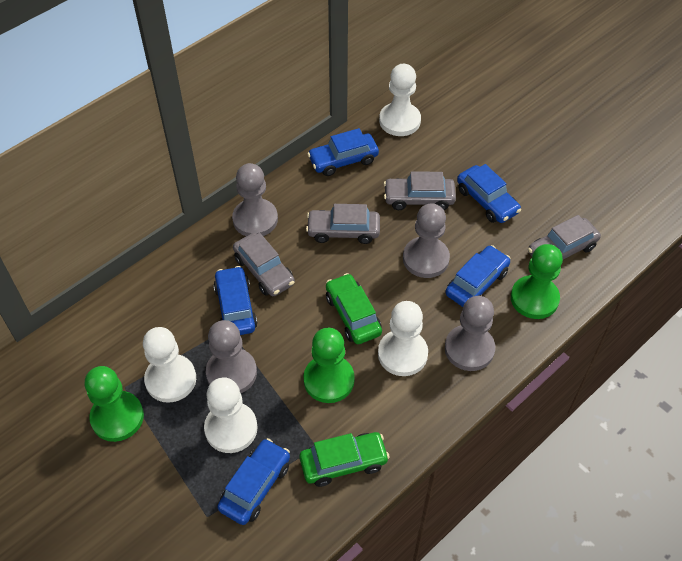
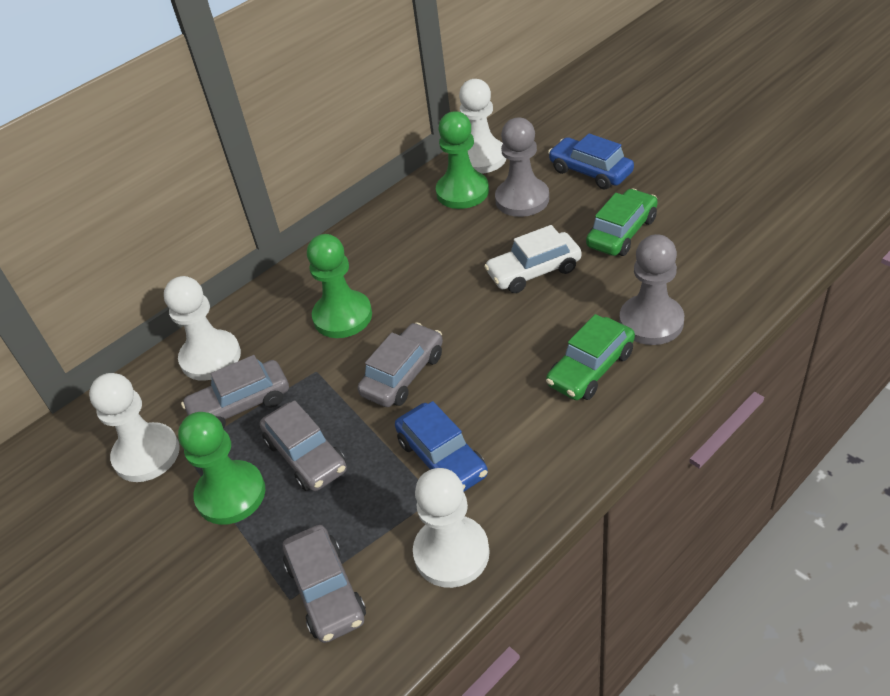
blue car: [213,266,257,335] [217,438,290,525] [307,128,379,176] [445,245,511,307] [457,164,521,223] = 5 -> [395,401,488,492] [548,133,634,190] = 2
grey pawn: [206,320,257,393] [232,163,278,236] [403,203,450,278] [445,296,495,371] = 4 -> [495,118,549,217] [619,234,684,345] = 2
white car: none = 0 -> [484,225,582,293] = 1

